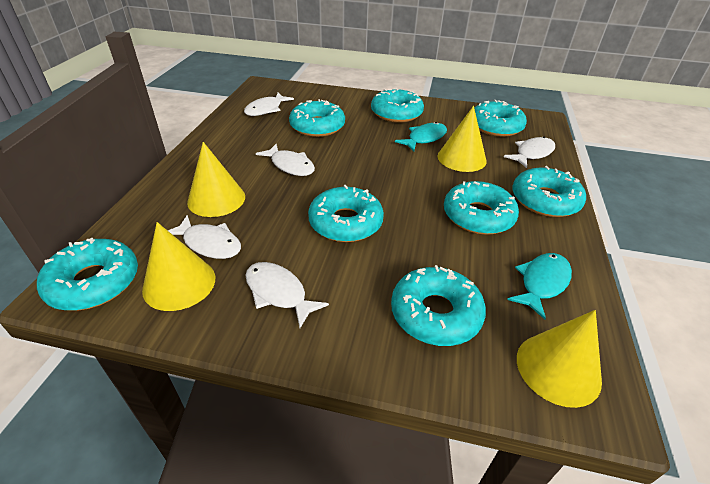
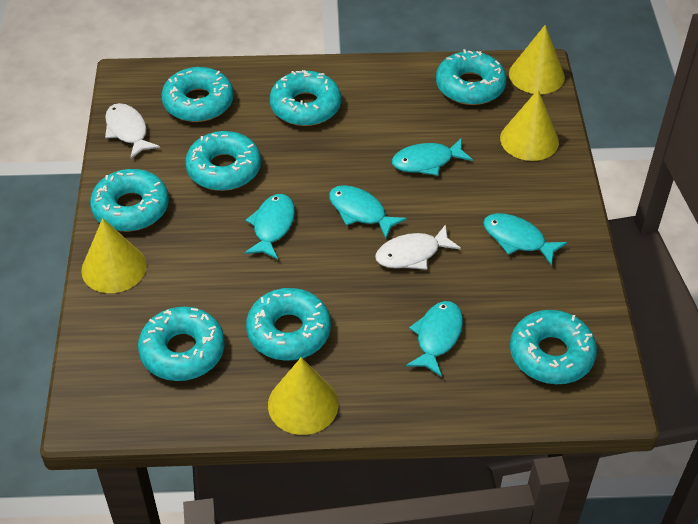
turquoise fish: [395,122,447,151] [507,253,572,319] = 2 -> [244,194,295,260] [329,185,407,239] [392,138,473,176] [406,301,463,377] [483,213,567,266] = 5
white fish: [168,215,241,259] [244,93,294,116] [245,262,329,328] [256,144,315,176] [504,137,555,168] = 5 -> [105,103,160,159] [375,224,461,270] = 2

